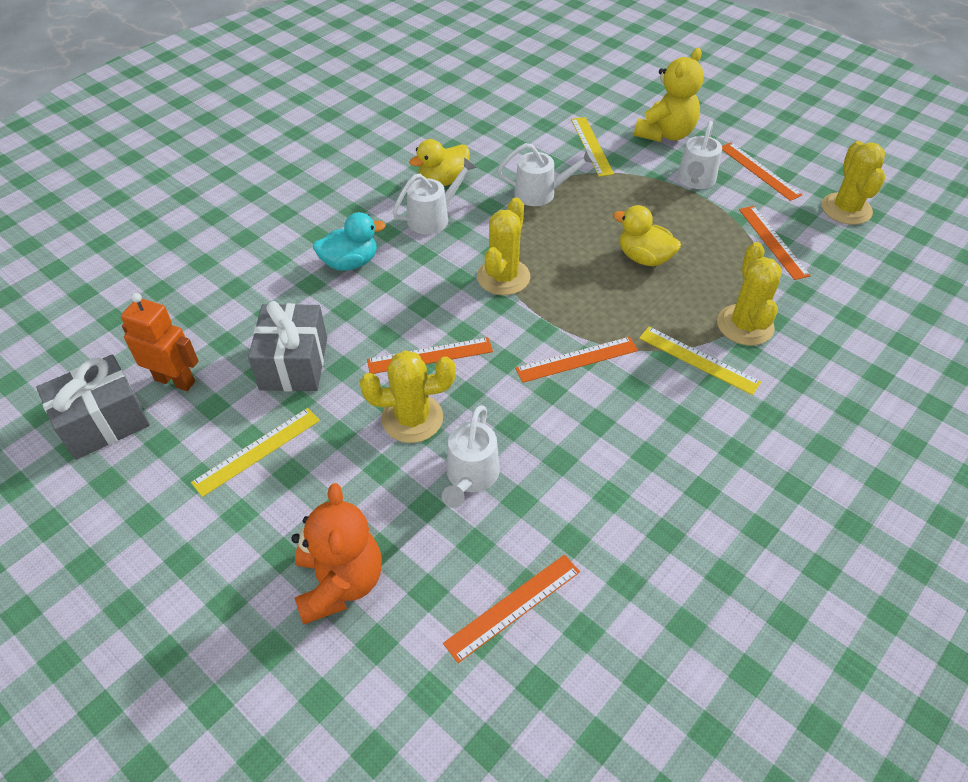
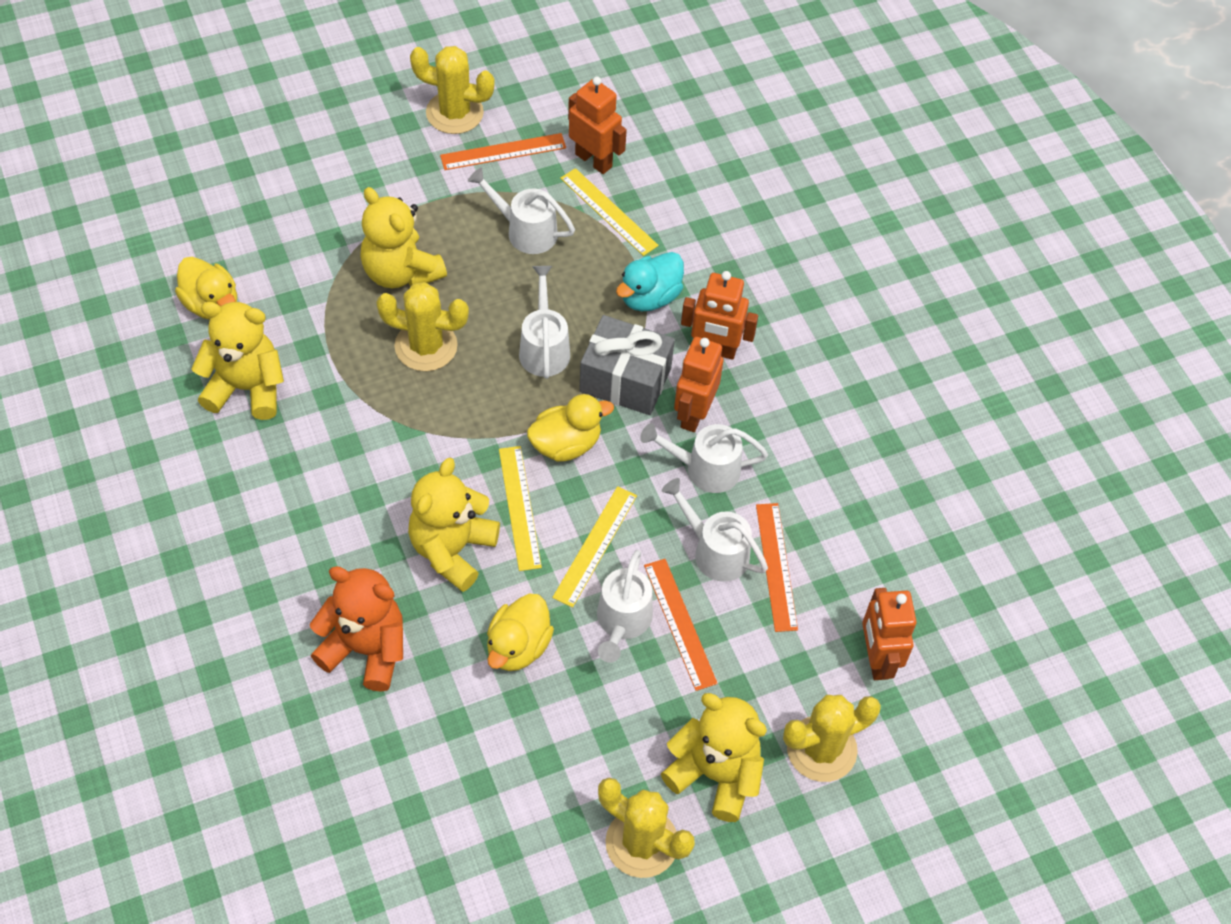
grey gift: [36,354,150,460] [248,301,327,391] = 2 -> [579,315,675,415] = 1
orange robot: [121,293,199,391] = 1 -> [568,77,627,174] [674,337,724,432] [681,271,758,360] [862,588,917,680] = 4
orange ruler: [367,337,493,374] [443,555,580,663] [515,337,638,383] [722,143,802,201] [739,206,811,280] = 5 -> [440,133,566,170] [644,559,718,691] [756,503,798,632] = 3
white watering can: [393,157,477,234] [442,405,500,508] [497,143,596,206] [677,121,722,189] = 4 -> [468,168,575,254] [519,266,570,379] [597,550,653,663] [640,423,768,493] [662,478,768,582] = 5
yellow duck: [409,139,470,186] [613,205,681,266] = 2 -> [175,257,237,320] [487,594,554,671] [527,394,614,462] = 3
yellow teddy bear: [634,48,704,142] = 1 -> [191,302,284,420] [360,187,447,288] [408,458,500,592] [661,693,767,822] = 4

